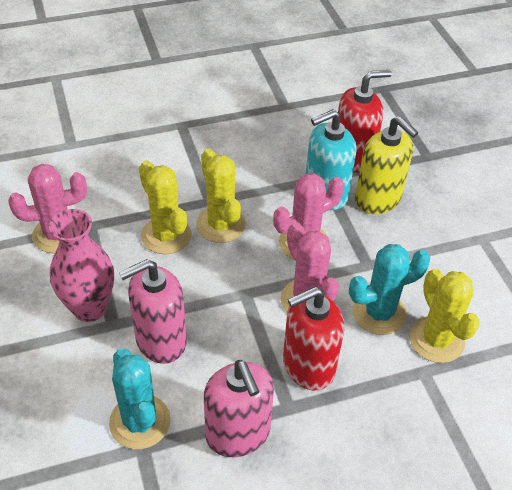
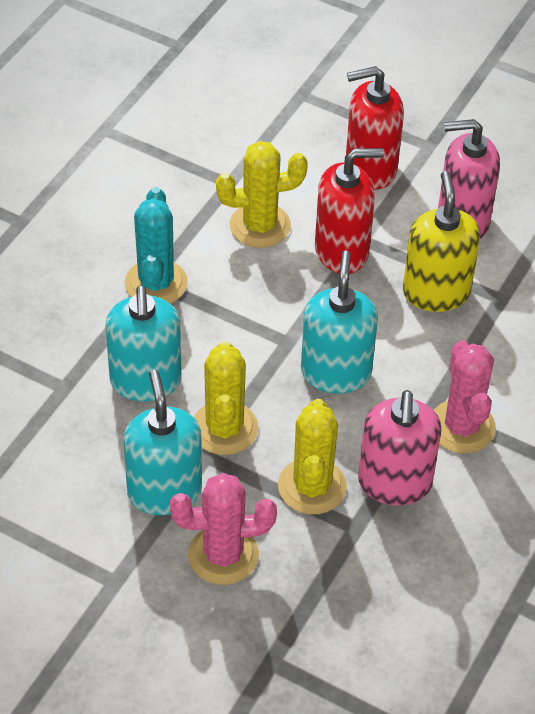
pink cactus: [8,164,87,253] [273,173,344,260] [281,223,339,312] = 3 -> [170,473,277,585] [433,340,496,453] = 2
pink vase: [49,209,114,322] = 1 -> none = 0
turquoise cactus: [109,349,171,449] [349,244,430,335] = 2 -> [125,187,188,304] = 1
turquoise soap dispenser: [306,109,356,210] = 1 -> [105,285,182,401] [123,370,202,515] [301,251,378,393] = 3

